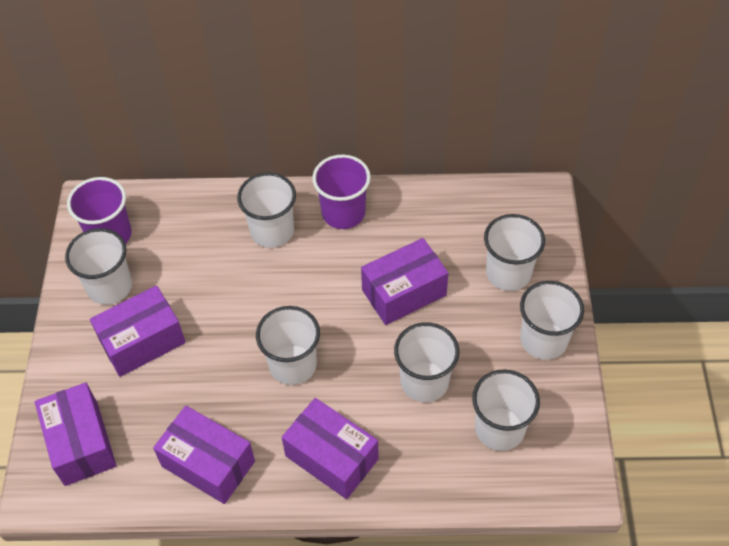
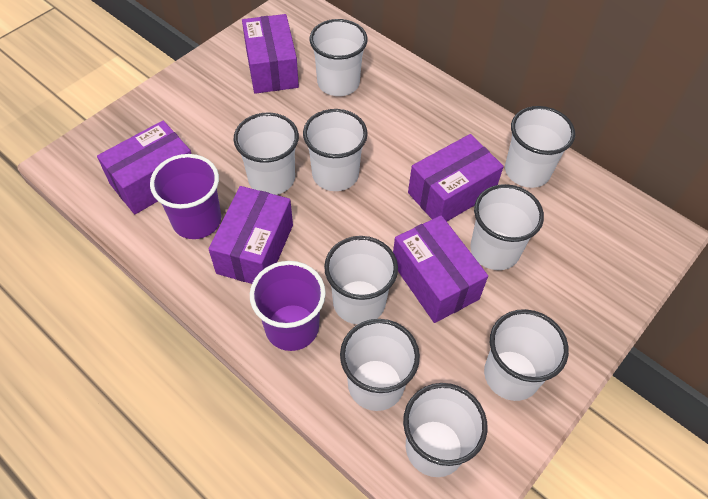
white cup: [65,228,132,305] [237,173,296,248] [256,306,320,385] [394,322,459,402] [472,369,540,451] [484,214,545,291] [520,281,584,360] = 7 -> [233,113,299,195] [303,109,368,191] [309,19,368,96] [324,236,398,324] [340,319,420,411] [403,383,488,477] [470,184,544,270] [484,309,569,401] [505,106,575,188] = 9

